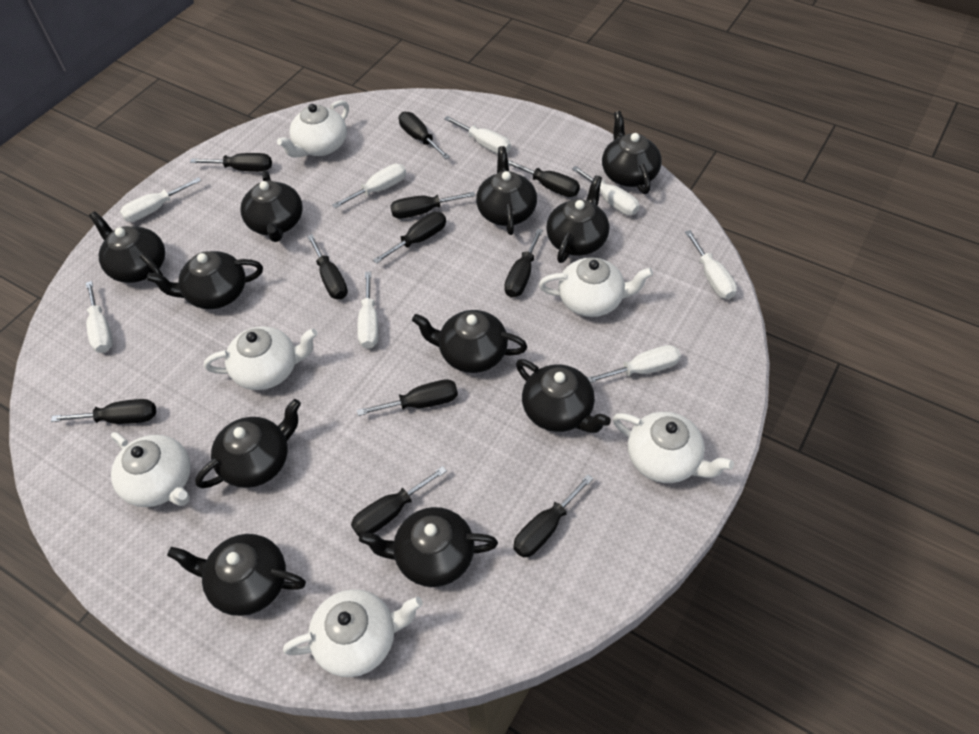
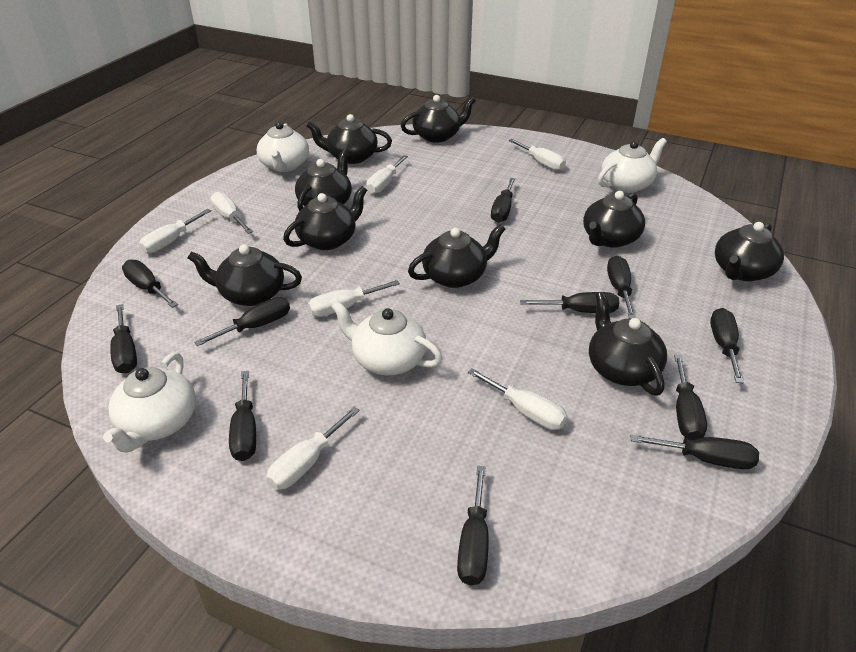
black teapot: [89,211,165,283] [147,251,263,309] [167,534,306,616] [195,399,301,488] [240,170,302,242] [359,507,498,587] [412,310,527,373] [476,146,537,235] [516,359,611,433] [546,175,609,263] [602,111,662,194] = 11 -> [188,245,302,306] [283,186,367,250] [295,149,352,211] [306,114,392,164] [401,95,476,143] [408,224,506,288] [583,191,645,248] [589,292,667,396] [715,222,784,281] = 9
white screwdriver: [86,281,113,353] [120,177,201,222] [332,164,406,208] [357,272,378,349] [444,116,511,154] [572,166,640,215] [587,345,681,383] [685,230,737,299] = 8 -> [139,209,211,253] [210,192,253,234] [266,407,360,490] [308,280,400,317] [366,155,408,194] [468,368,567,430] [509,139,566,171] = 7
white teapot: [111,432,191,507] [204,326,318,390] [277,100,349,158] [283,589,423,677] [539,257,653,317] [613,412,734,483] = 6 -> [103,352,196,453] [257,122,309,172] [331,300,443,375] [598,138,667,193] = 4

